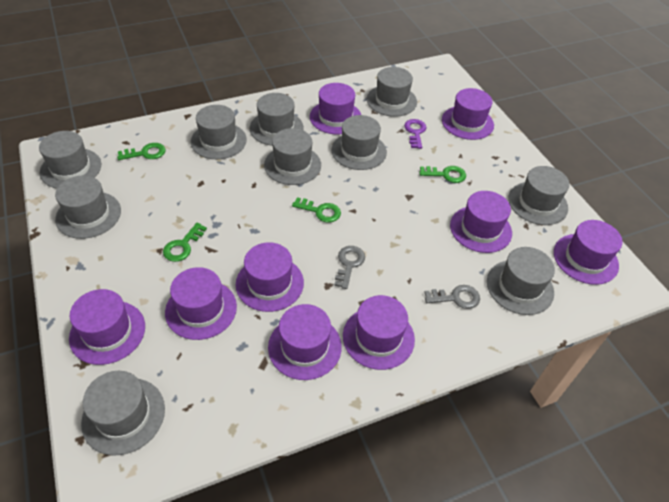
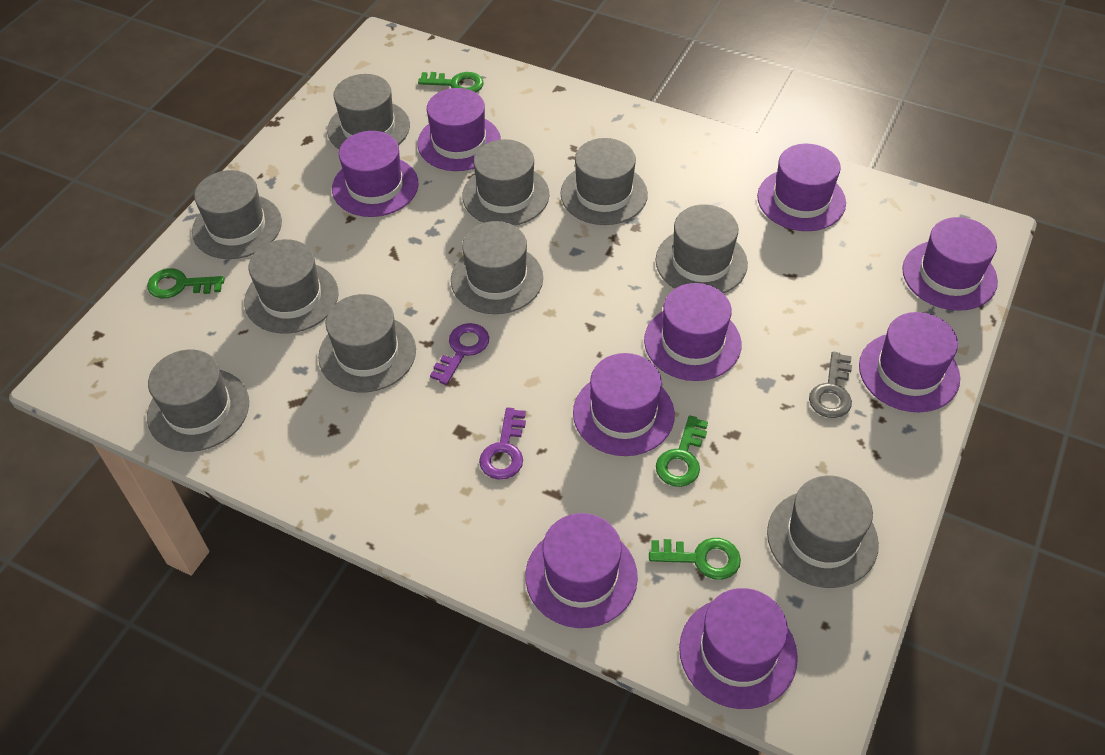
grey key: [334,246,365,289] [424,285,480,309] = 2 -> [809,351,852,418] = 1
purple key: [404,119,426,149] = 1 -> [430,323,489,385] [479,407,526,480] = 2

